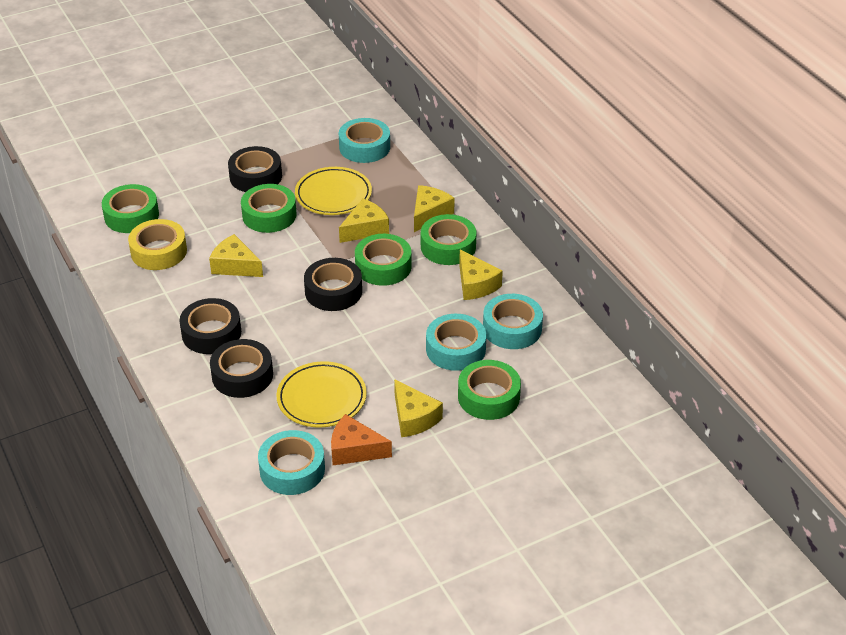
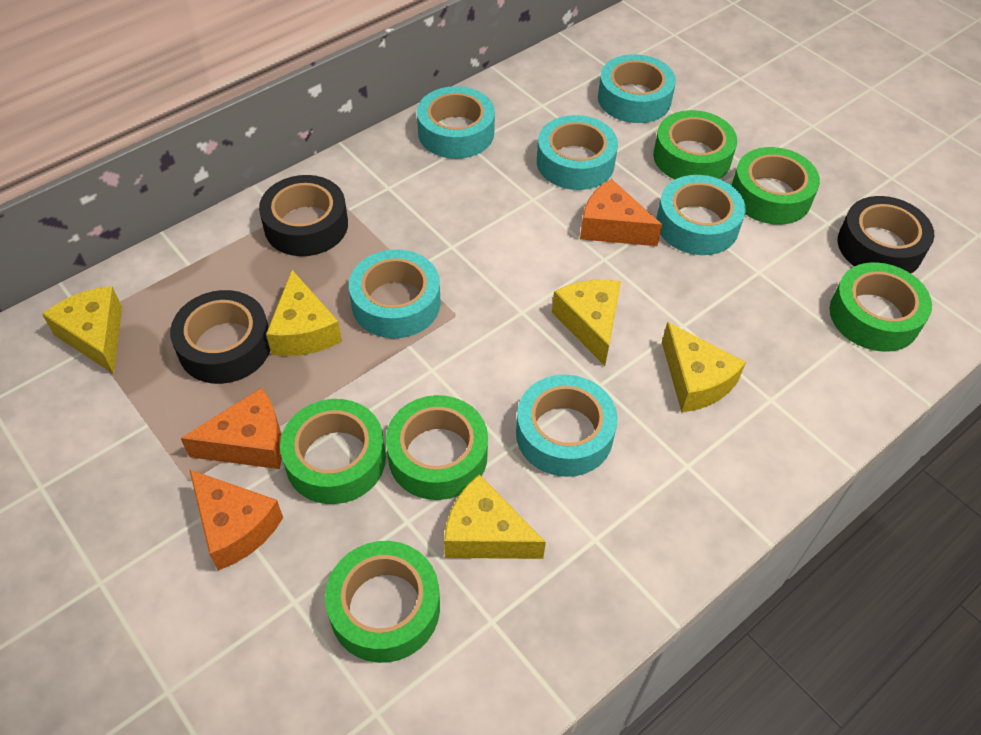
black tape: [179,298,241,354] [210,339,273,398] [228,146,282,192] [304,258,362,311] = 4 -> [170,290,270,384] [259,175,348,256] [838,196,934,273] = 3
green tape: [102,184,159,233] [241,184,297,233] [355,234,412,286] [421,214,477,265] [458,360,521,420] = 5 -> [280,399,386,504] [325,541,440,663] [386,395,488,500] [653,110,737,179] [731,147,820,225] [829,262,932,352] = 6
orange cheese: [331,414,392,465] = 1 -> [181,388,282,469] [190,470,283,570] [580,179,662,246] = 3
turquoise tape: [258,430,325,495] [339,118,390,163] [426,314,486,371] [483,294,543,349] = 4 -> [349,249,441,338] [417,86,495,159] [516,375,617,477] [537,115,618,190] [598,54,676,123] [656,175,746,255] = 6
yellow plate: [276,361,367,428] [295,167,372,215] = 2 -> none = 0
yellow tape: [128,219,187,270] = 1 -> none = 0

